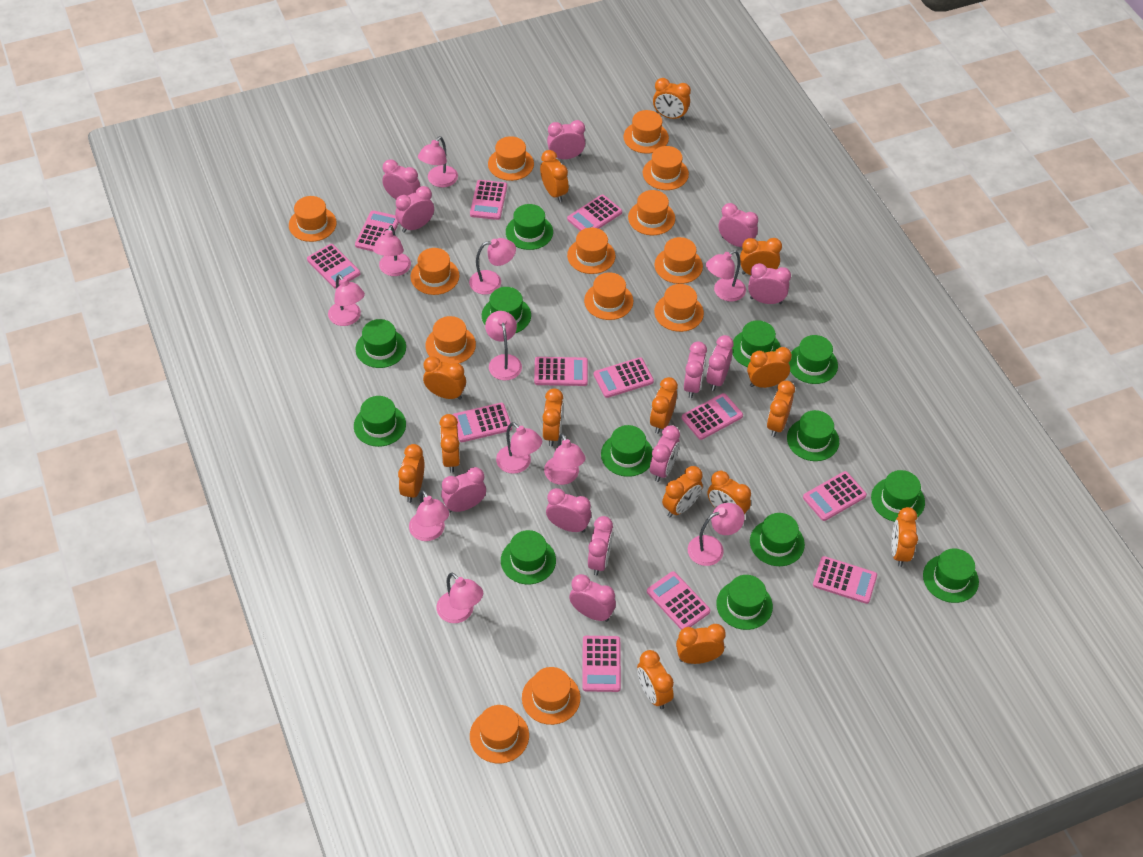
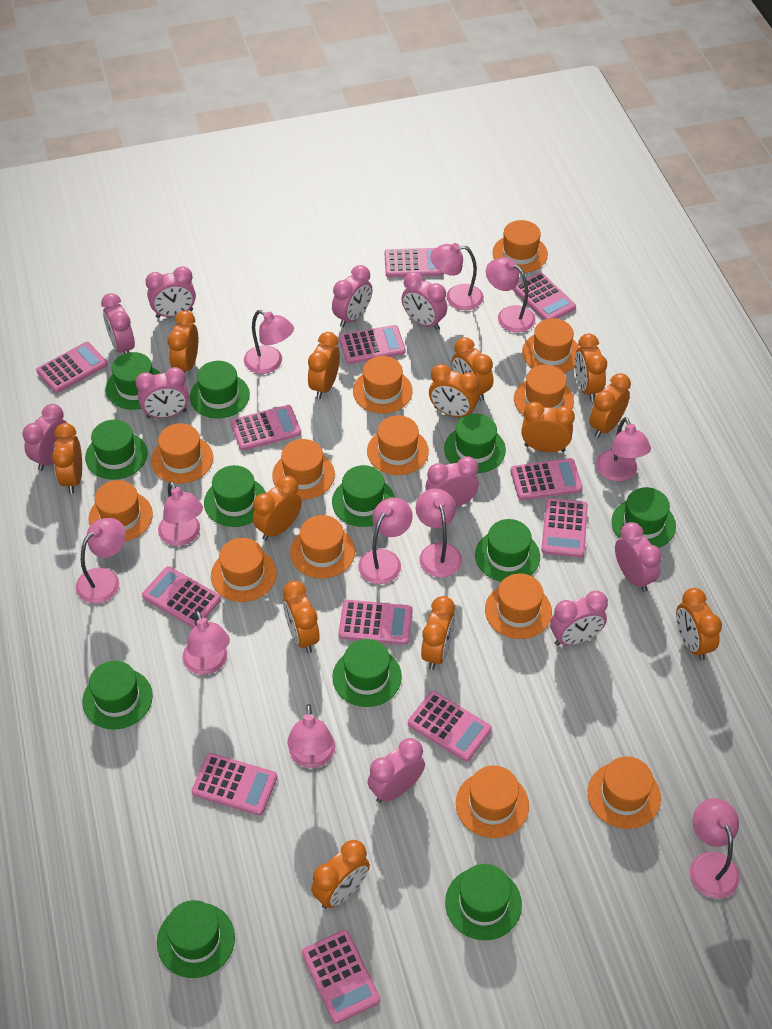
green hat: [354,396,406,447] [355,319,406,368] [482,287,531,333] [501,530,556,584] [506,204,553,250] [601,425,653,477] [716,575,773,630] [732,320,781,367] [750,513,805,566] [787,410,839,461] [789,335,838,384] [871,470,925,522] [923,548,979,603] = 13 -> [82,661,153,729] [85,420,147,480] [106,352,161,410] [157,900,235,978] [190,361,250,418] [204,465,266,527] [332,465,395,527] [332,639,402,707] [444,414,506,473] [445,864,522,940] [475,519,540,582] [611,487,676,548] = 12
orange clock: [398,444,424,503] [423,356,466,400] [439,414,460,473] [540,150,569,202] [542,388,563,446] [637,650,674,709] [650,377,678,434] [653,78,691,120] [662,466,703,518] [676,624,726,664] [707,471,751,514] [740,238,782,275] [747,347,792,388] [767,380,795,437] [892,507,918,567] = 15 -> [52,423,82,494] [168,311,198,373] [253,476,302,540] [283,581,320,653] [308,332,340,399] [311,840,370,909] [421,596,455,670] [429,364,479,417] [451,337,494,402] [521,402,575,452] [575,334,607,402] [589,373,631,438] [676,588,722,661] = 13
pink clock: [382,159,421,199] [395,186,434,233] [441,467,486,513] [546,488,591,533] [547,120,585,159] [569,574,616,622] [588,516,613,576] [650,425,680,482] [684,341,707,398] [706,335,734,391] [719,203,758,247] [748,263,791,304] = 12 -> [22,404,67,471] [101,293,135,354] [136,367,189,419] [145,266,196,318] [332,265,372,327] [368,738,425,803] [401,272,447,330] [425,456,479,507] [550,591,608,646] [615,522,662,592] = 10

